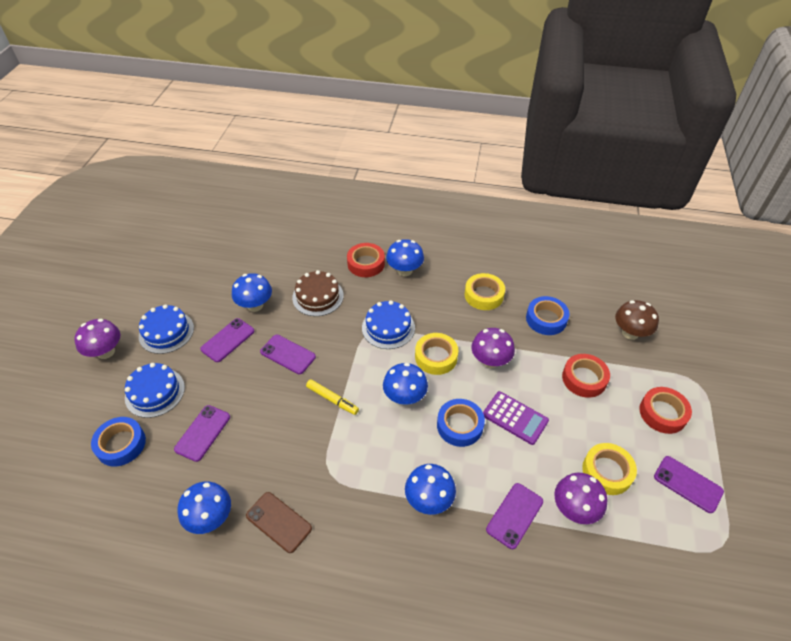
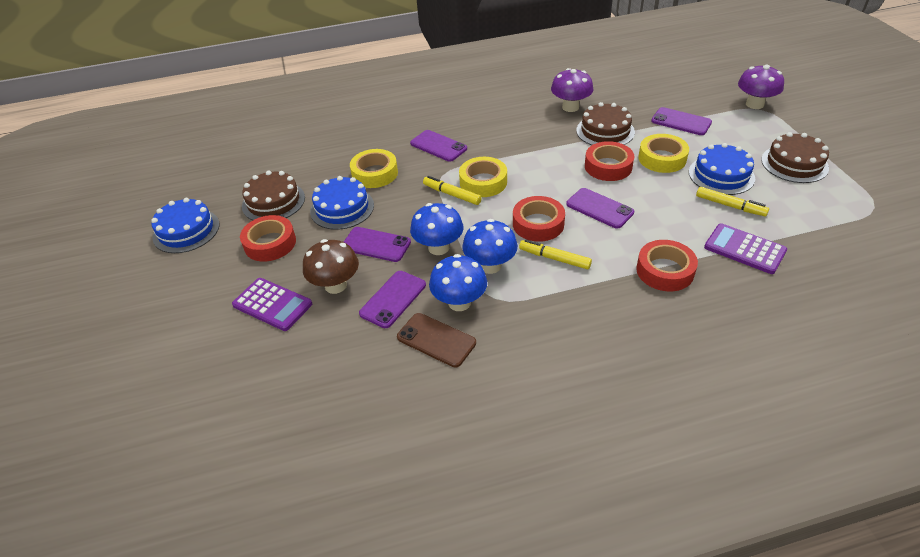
blue mushroom: [178,481,231,534] [232,273,272,312] [383,363,428,405] [386,239,424,276] [405,464,456,515] = 5 -> [410,203,464,255] [429,254,487,311] [462,219,518,274] = 3
blue tape: [91,417,146,467] [437,399,485,447] [526,296,570,335] = 3 -> none = 0
brown cake: [292,270,344,316] = 1 -> [242,170,305,220] [576,102,635,145] [761,132,829,183] = 3
purple calculator: [483,391,549,445] = 1 -> [232,278,312,331] [704,223,787,274] = 2
purple mushroom: [74,319,120,359] [472,328,515,368] [554,473,607,524] = 3 -> [551,68,593,112] [738,64,784,109] = 2
red tape: [347,243,385,277] [562,354,610,398] [639,387,692,434] = 3 -> [240,215,296,262] [513,196,565,242] [585,141,634,181] [636,240,698,291] = 4
yellow marker: [306,379,359,415] = 1 -> [423,176,482,205] [519,240,592,269] [696,187,769,216] = 3

